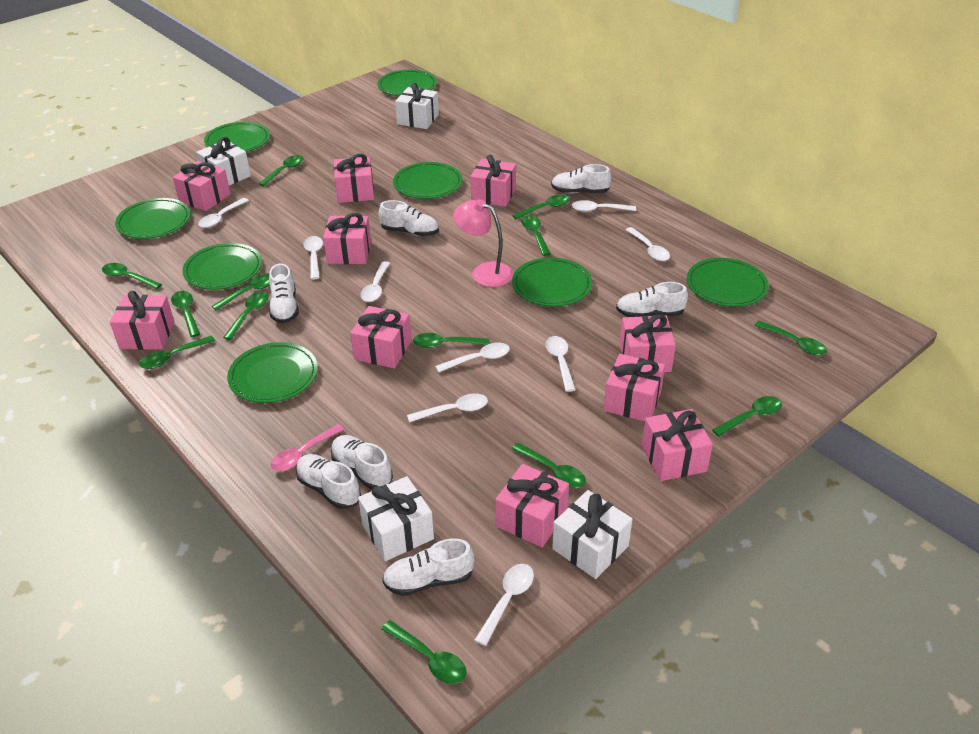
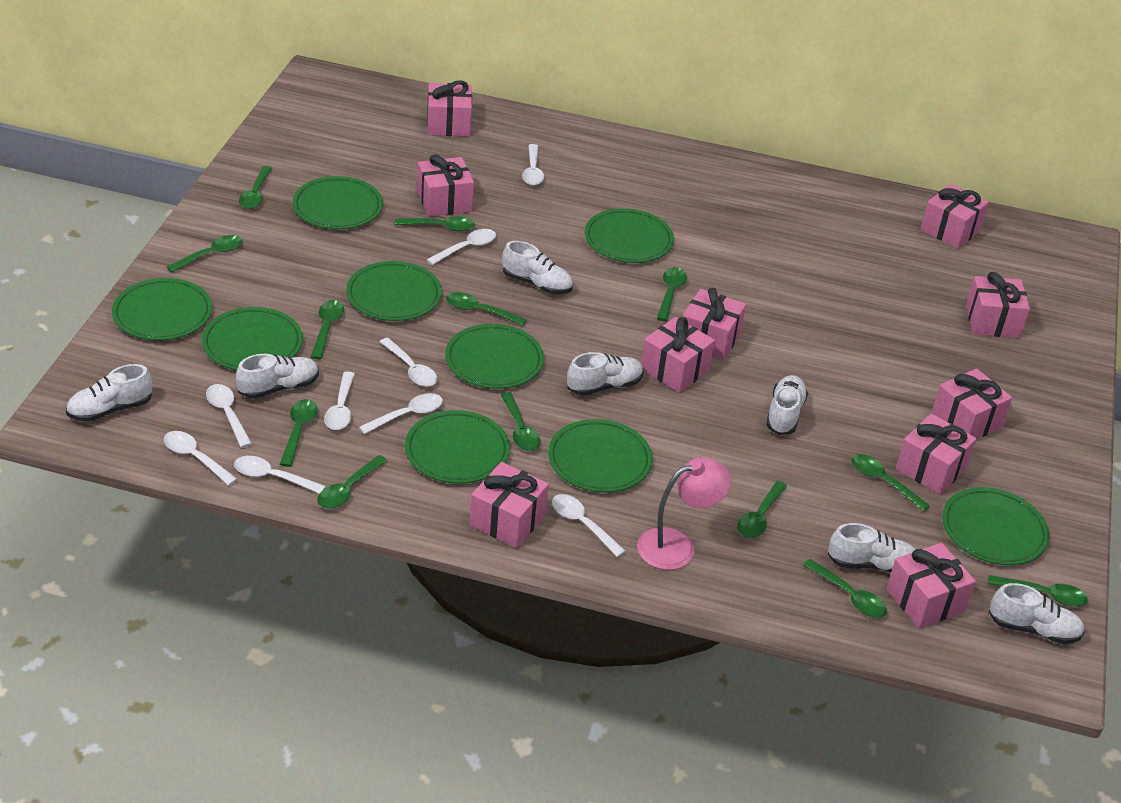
green plate: [115,198,191,239] [182,243,262,290] [204,122,270,152] [227,342,318,403] [378,70,437,96] [393,162,463,199] [512,257,592,306] [687,258,769,307] = 8 -> [112,278,212,340] [202,307,303,370] [292,176,383,229] [346,261,442,321] [405,410,510,484] [445,324,544,389] [548,419,652,493] [584,208,674,263] [942,487,1049,565] = 9
pink spoon: [271,424,345,471] = 1 -> none = 0
white gift: [197,137,251,186] [358,476,434,561] [395,83,439,129] [552,490,633,579] = 4 -> none = 0

